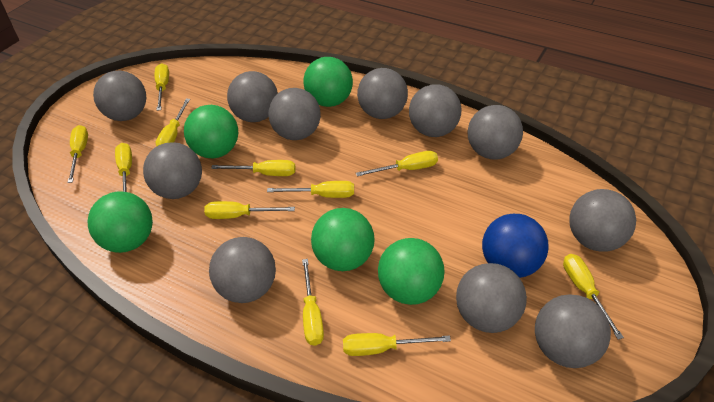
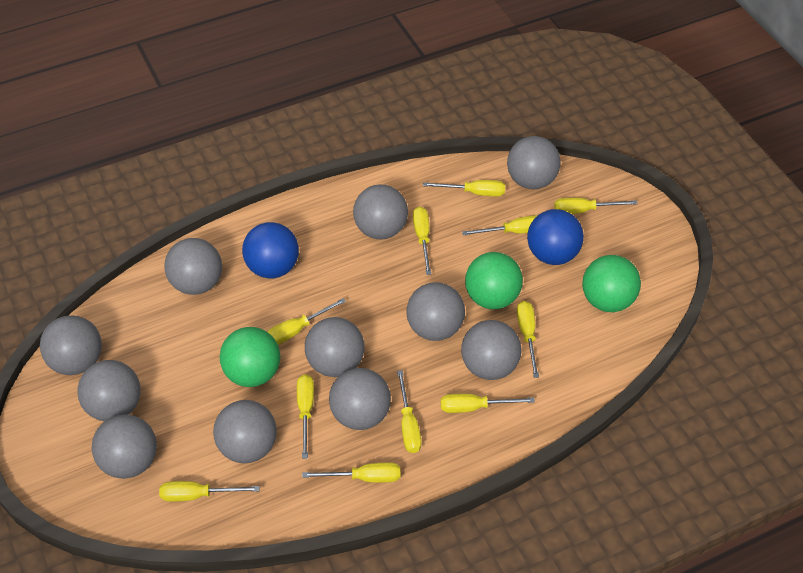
blue ball: [482,214,548,278] = 1 -> [242,222,299,278] [527,209,584,265] = 2
green ball: [88,192,153,253] [184,105,238,158] [303,57,353,107] [311,208,375,271] [378,238,445,305] = 5 -> [220,327,280,387] [465,252,523,309] [582,255,641,312] = 3

